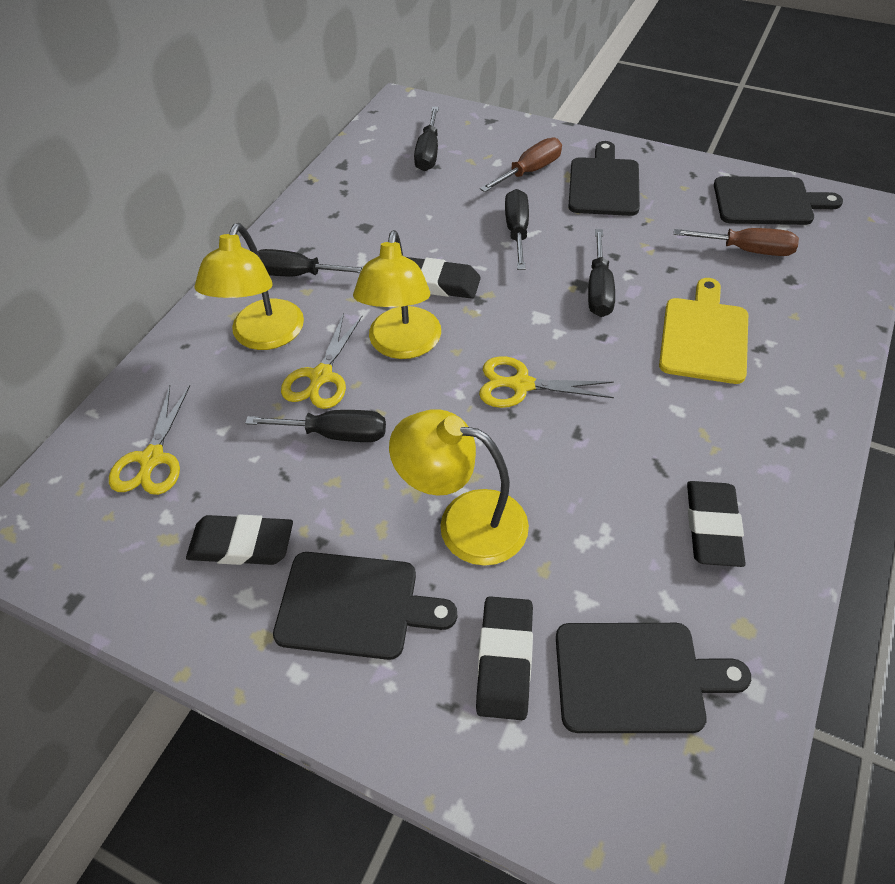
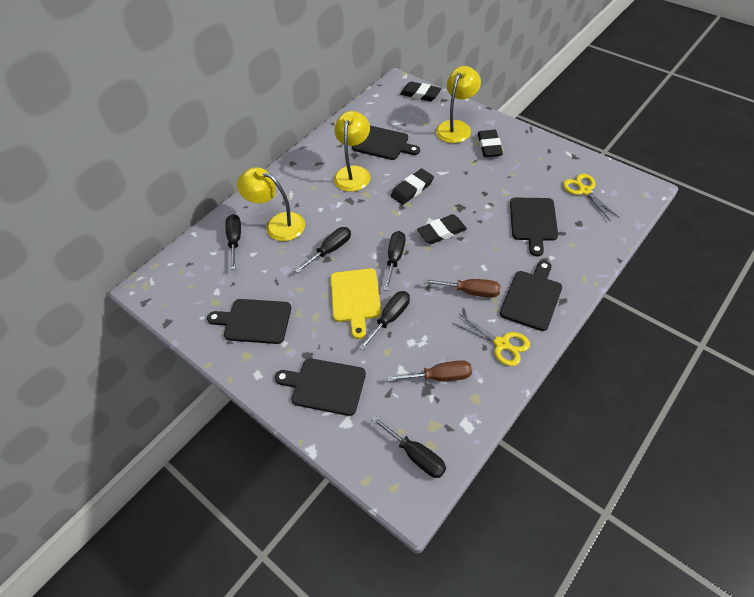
black cutting board: [273,552,457,660] [556,623,751,733] [568,141,640,216] [714,176,843,225] = 4 -> [207,299,291,344] [275,358,366,416] [352,126,420,160] [500,260,562,331] [510,198,558,256] = 5
yellow scissors: [109,385,190,495] [281,313,362,409] [479,357,614,408] = 3 -> [453,313,530,366] [563,174,620,221] = 2

